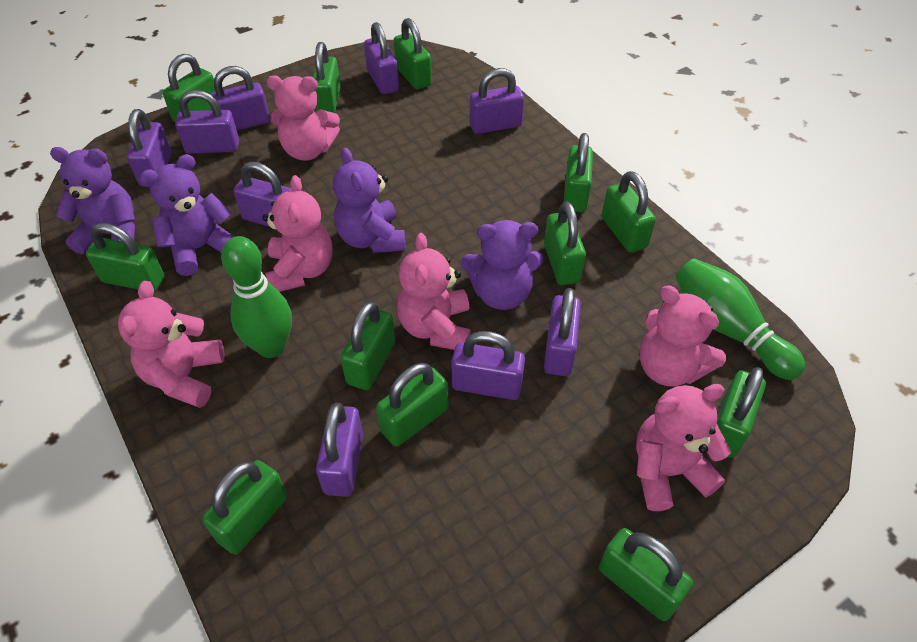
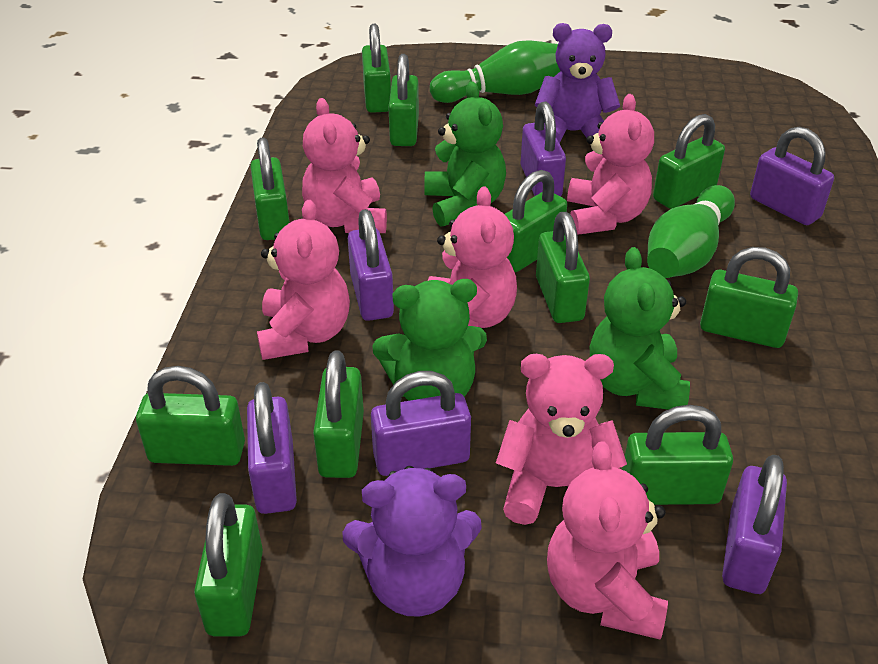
green padlock: [86,223,165,292] [163,54,216,122] [202,460,287,555] [312,42,341,113] [341,301,395,390] [376,363,449,446] [394,18,432,89] [544,202,586,285] [564,133,593,212] [599,528,693,621] [602,171,656,253] [717,367,766,458] = 12 -> [136,366,245,466] [194,493,263,637] [250,137,290,240] [313,350,364,478] [362,24,391,113] [389,54,419,146] [505,170,567,272] [536,212,590,323] [622,405,733,505] [653,114,725,209] [700,247,798,348] = 11
green teddy bear: none = 0 -> [372,279,487,401] [424,81,506,227] [590,247,690,410] = 3
purple padlock: [127,109,172,186] [175,90,239,154] [210,66,270,130] [233,162,291,227] [316,403,363,497] [364,22,399,94] [452,331,525,400] [470,68,524,134] [544,288,581,376] = 9 -> [247,382,297,514] [348,209,394,321] [371,371,471,476] [520,102,566,197] [722,455,787,594] [750,127,834,225] = 6
purple teddy bear: [50,147,135,254] [139,154,234,276] [333,148,406,253] [461,220,543,310] = 4 -> [342,466,482,617] [535,23,620,143] = 2

